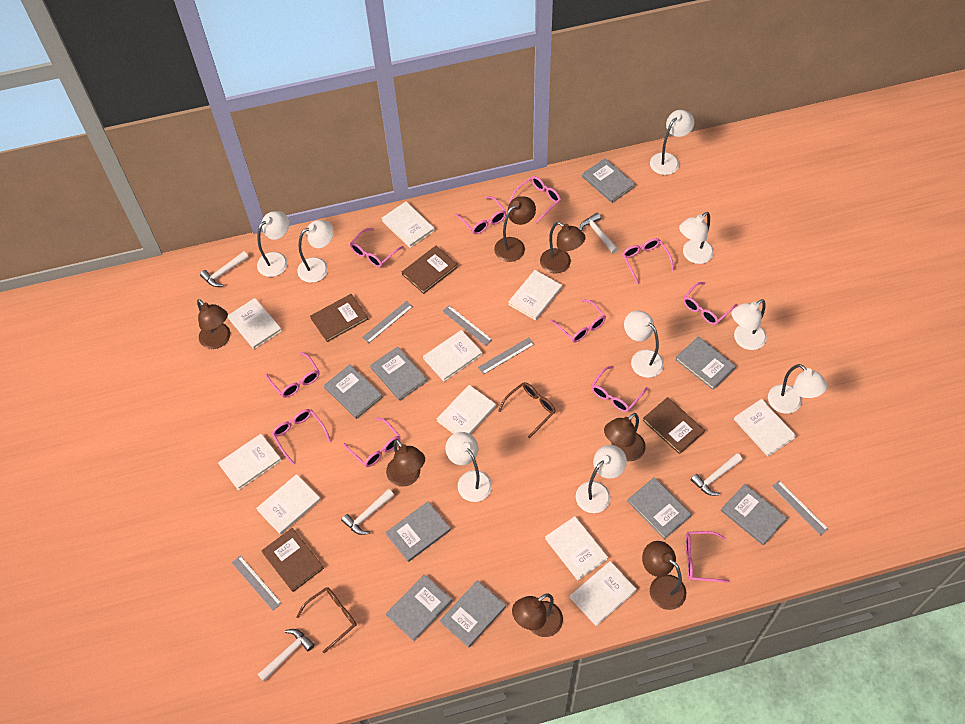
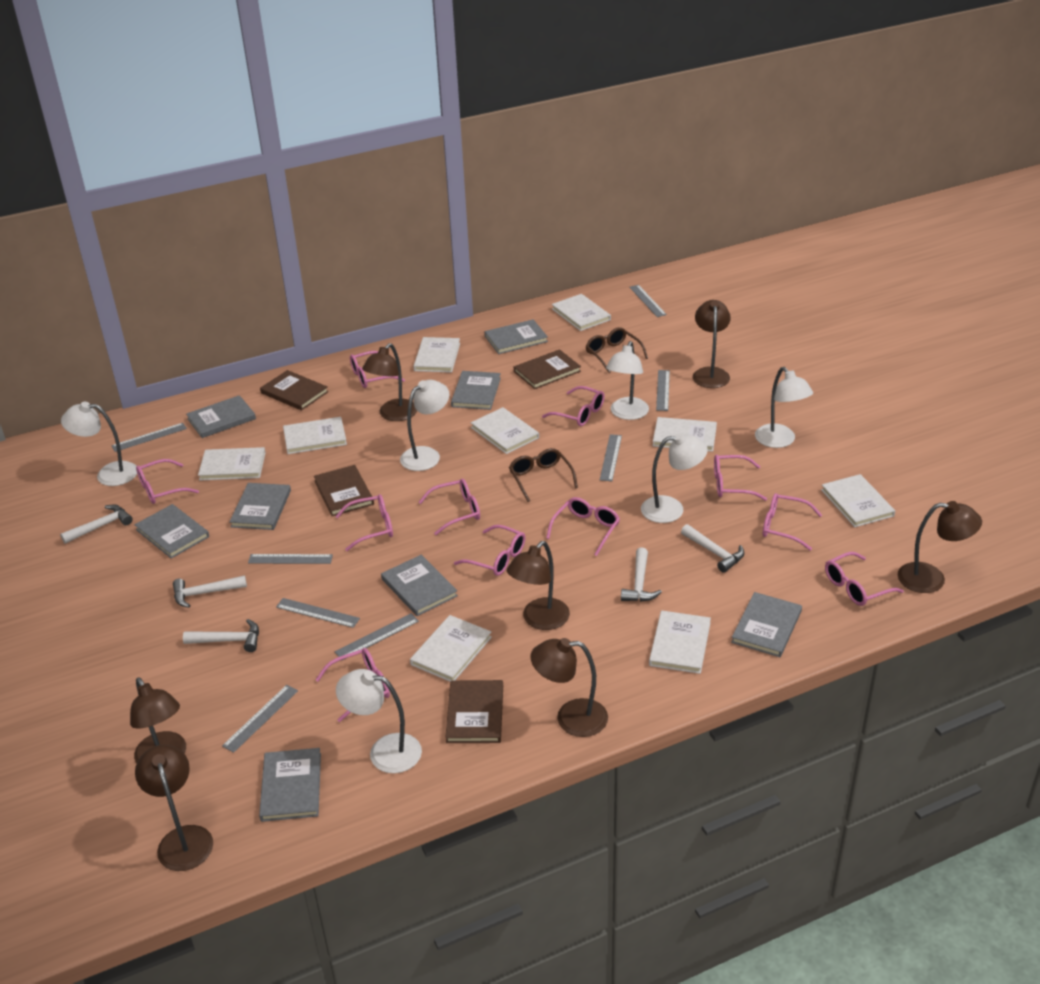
grey book: [324,364,383,419] [370,346,427,401] [386,501,451,562] [386,574,452,641] [440,580,506,648] [582,158,635,203] [627,477,692,539] [675,336,736,390] [721,484,787,545] = 9 -> [135,504,209,558] [186,395,256,438] [229,483,291,530] [259,748,321,822] [381,555,458,616] [451,371,501,410] [484,319,548,354] [731,592,802,657] = 8
grey ruler: [232,555,282,611] [362,301,413,343] [442,305,492,346] [478,337,535,375] [772,480,828,535] = 5 -> [111,423,187,452] [222,685,298,753] [248,554,333,564] [276,598,360,628] [335,613,419,660] [600,434,622,481] [629,285,667,317] [656,370,670,411] = 8
white book: [218,434,282,491] [228,298,282,349] [256,474,321,535] [382,201,435,248] [423,330,482,381] [437,385,496,434] [508,270,562,320] [545,516,608,580] [570,561,637,626] [734,399,796,457] = 10 -> [198,447,266,481] [283,417,347,454] [410,615,492,682] [413,337,460,373] [471,407,539,454] [552,294,611,331] [649,611,711,674] [653,417,717,452] [821,474,895,527] = 9
white lamp: [257,211,289,277] [297,220,334,283] [446,432,492,502] [576,445,627,513] [624,310,664,378] [650,110,694,175] [679,212,714,264] [732,299,767,350] [768,364,827,414] = 9 -> [61,402,137,486] [336,669,422,773] [400,380,449,471] [606,341,649,420] [641,433,708,523] [755,367,813,448] = 6

